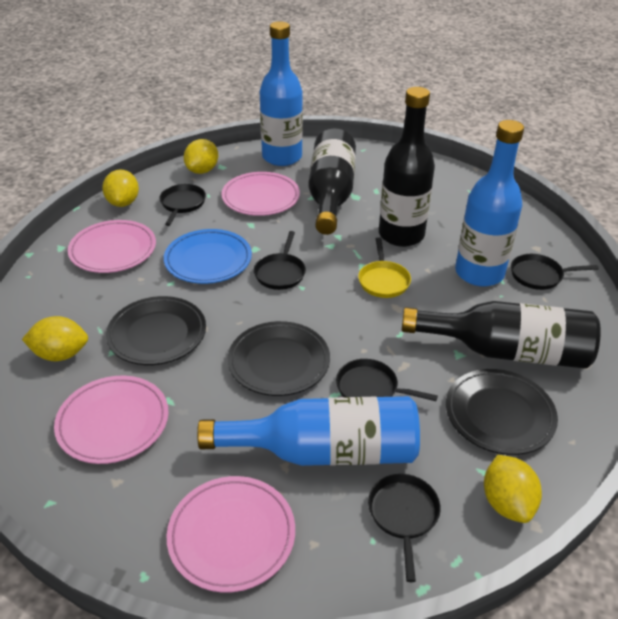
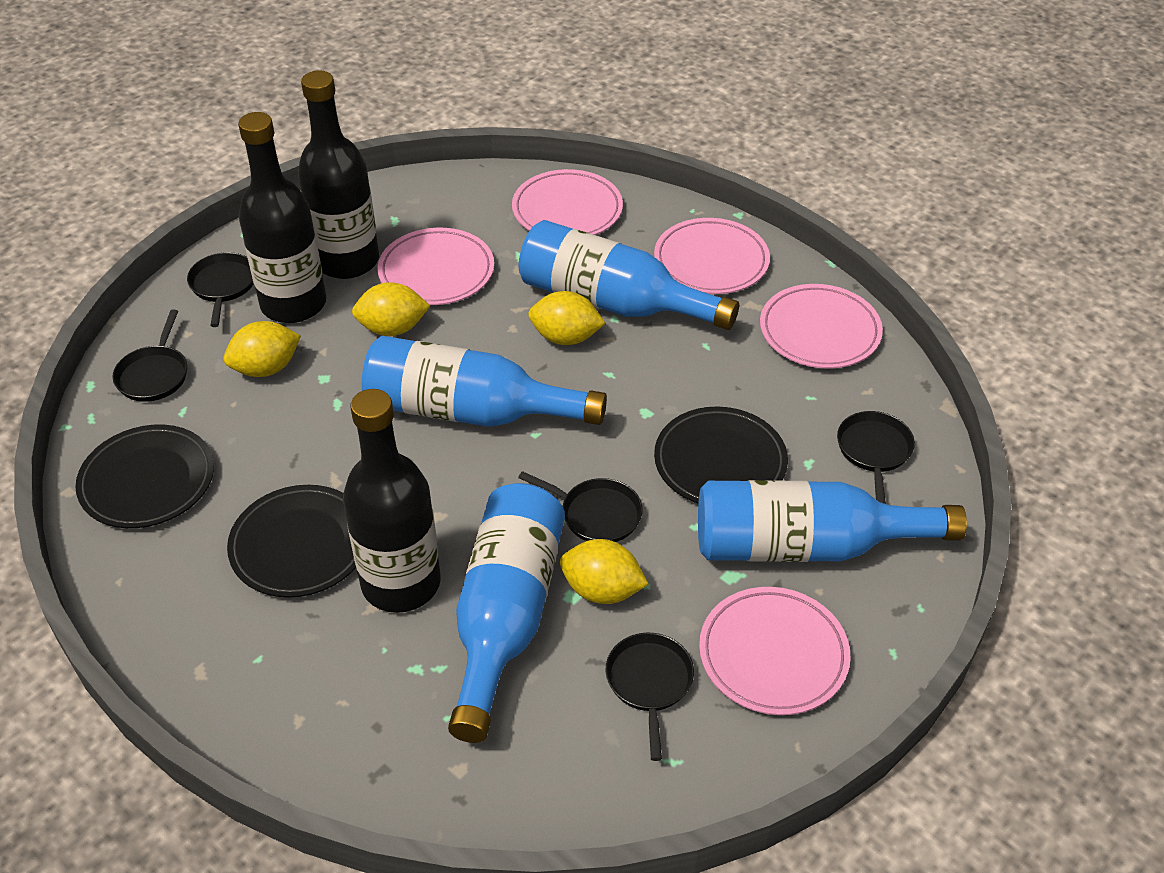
blue bottle: [197,396,420,466] [260,21,303,166] [455,120,524,286] = 3 -> [362,336,607,427] [448,483,565,743] [519,220,739,330] [698,480,967,562] = 4
blue plate: [164,229,252,284] = 1 -> none = 0
pink plate: [54,376,169,464] [68,220,156,273] [167,476,295,592] [221,172,300,216] = 4 -> [377,228,494,305] [512,169,623,235] [654,218,770,294] [699,587,850,715] [760,284,883,369] = 5
yellow pan: [358,237,411,298] = 1 -> none = 0

